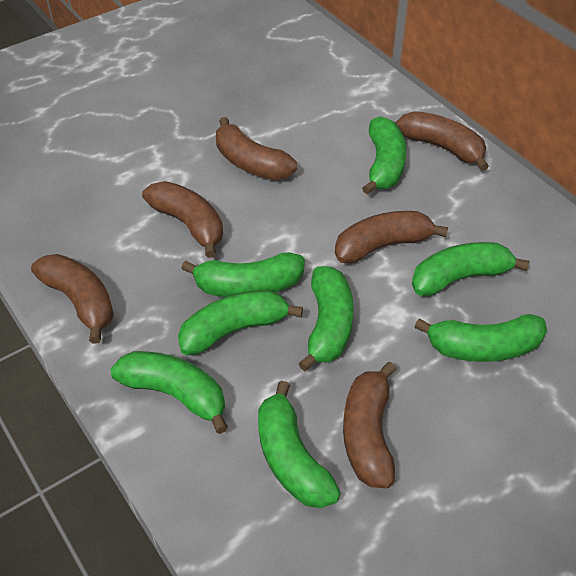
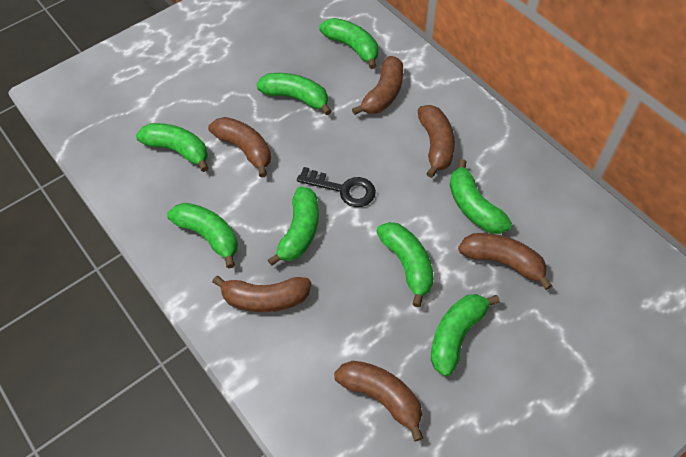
black key: none = 0 -> [297,167,376,207] = 1

